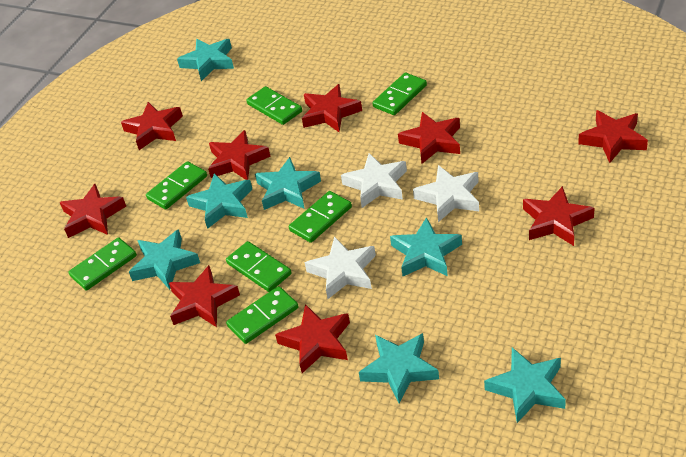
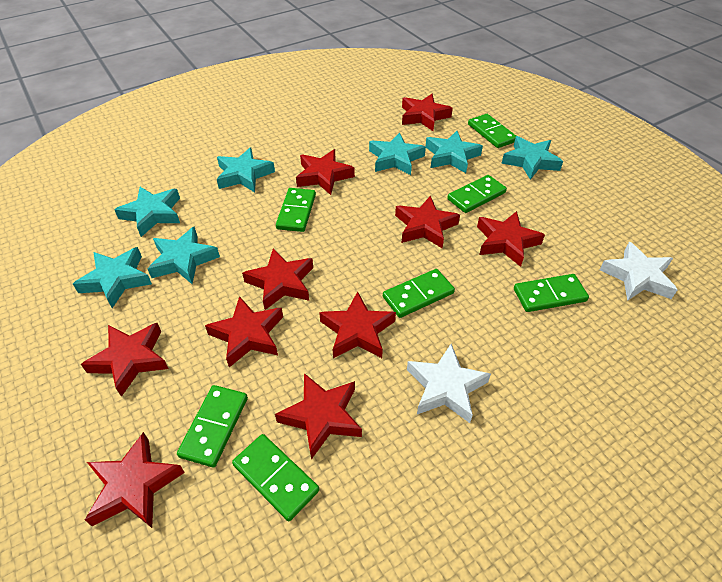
red star: [60,184,126,238] [121,102,183,150] [169,265,240,327] [208,130,271,180] [275,304,350,373] [302,84,362,133] [398,112,460,164] [523,186,595,246] [578,110,648,163] = 9 -> [81,323,169,397] [85,432,185,528] [205,296,283,367] [242,248,313,310] [275,373,362,459] [296,149,355,195] [319,291,396,358] [395,196,460,248] [402,94,453,131] [477,211,545,267] = 10
white star: [304,236,376,299] [341,153,407,208] [413,165,479,222] = 3 -> [407,344,491,423] [600,242,678,301] = 2

